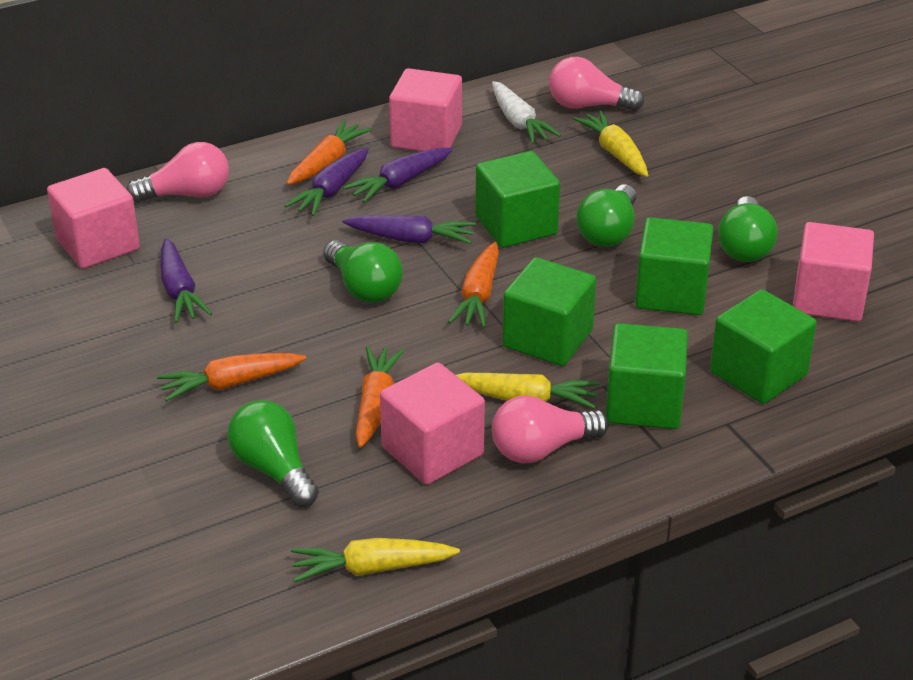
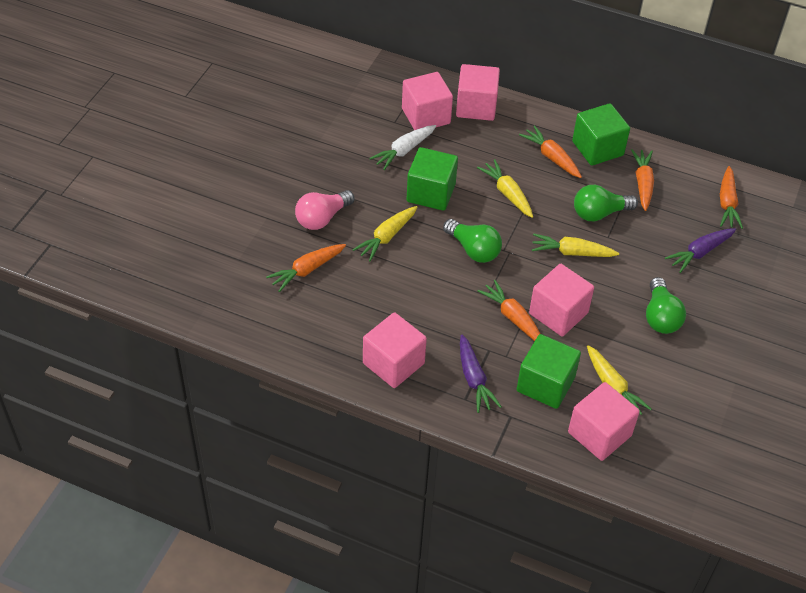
green cube: [475,151,560,248] [502,257,596,366] [606,323,688,429] [635,217,713,315] [710,289,817,404] = 5 -> [407,147,458,211] [517,334,581,409] [572,103,630,166] = 3
green light bulb: [227,400,319,507] [324,240,403,303] [577,185,636,247] [718,196,777,262] = 4 -> [443,219,502,263] [574,185,638,221] [646,277,686,334] = 3
orange carrot: [157,353,306,402] [287,120,371,185] [355,346,405,448] [448,242,499,328] = 4 -> [266,244,346,292] [477,280,541,341] [519,125,582,178] [631,149,654,211] [720,166,743,229] = 5
pink cube: [47,168,140,269] [380,362,485,485] [389,68,462,151] [793,222,874,322] = 4 -> [363,312,427,388] [402,72,453,130] [456,64,500,121] [529,264,594,336] [568,382,640,461] = 5
pink light bulb: [127,142,229,203] [492,395,609,463] [549,57,644,111] = 3 -> [295,190,354,230] = 1
purple carrot: [160,239,212,323] [285,148,369,216] [343,148,452,203] [343,216,476,244] = 4 -> [460,334,502,413] [665,228,736,273] = 2
yellow carrot: [291,538,460,582] [456,373,599,409] [573,110,648,177] = 3 -> [353,206,417,261] [477,159,533,218] [532,234,619,257] [587,345,651,415] = 4

